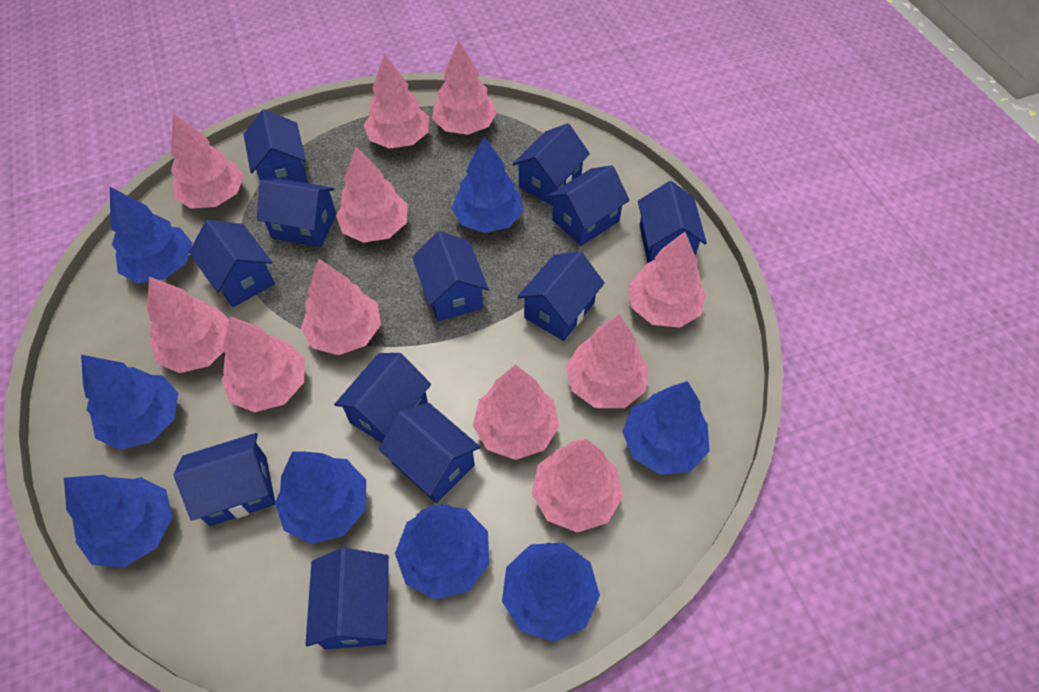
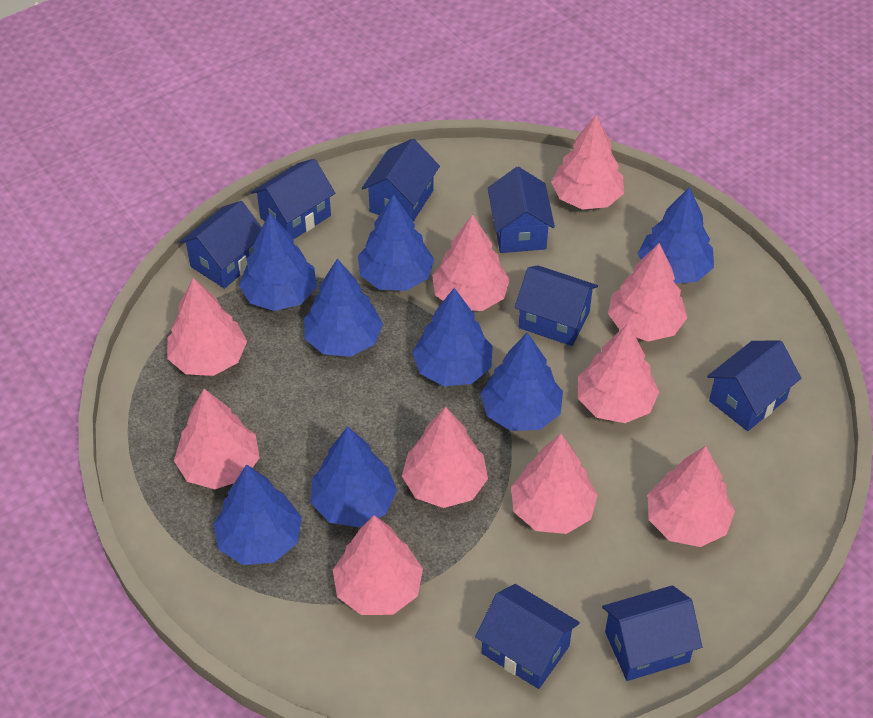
blue house: [174,433,275,526] [189,220,275,307] [244,109,308,183] [257,179,336,247] [305,548,389,649] [334,353,431,443] [378,403,480,503] [412,231,489,321] [513,123,590,206] [517,251,605,341] [548,165,630,246] [638,181,707,263] = 12 -> [179,201,262,289] [251,159,335,240] [362,139,440,222] [475,584,580,689] [488,167,555,253] [515,266,598,346] [602,585,702,681] [707,341,801,431] = 8
pink tree: [147,277,229,373] [171,113,244,209] [221,316,305,412] [301,259,381,355] [336,147,408,243] [364,54,429,149] [432,40,497,135] [473,365,559,460] [532,440,623,533] [566,314,648,408] [628,232,706,328] = 11 -> [167,278,247,376] [174,389,260,489] [333,515,423,615] [402,407,488,508] [432,214,510,311] [511,434,598,534] [551,114,624,209] [578,324,659,423] [608,243,687,341] [648,446,735,547] = 10

